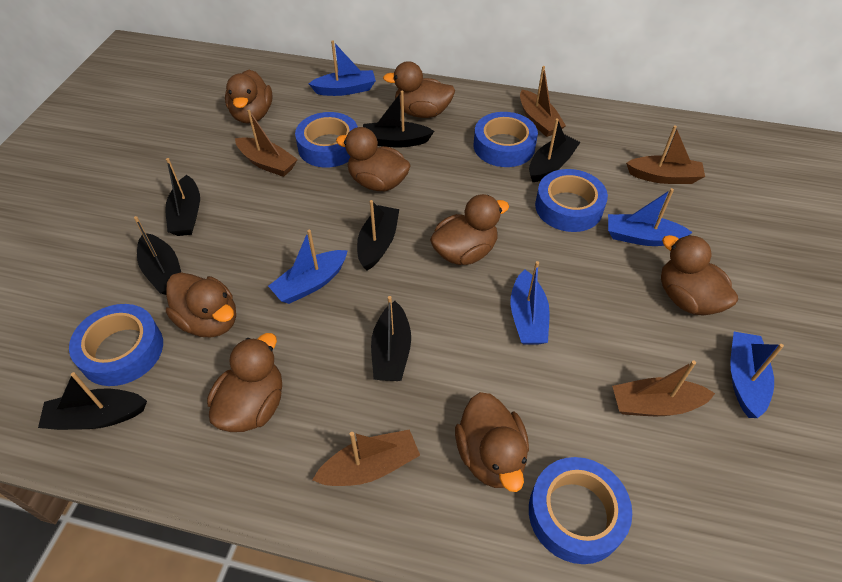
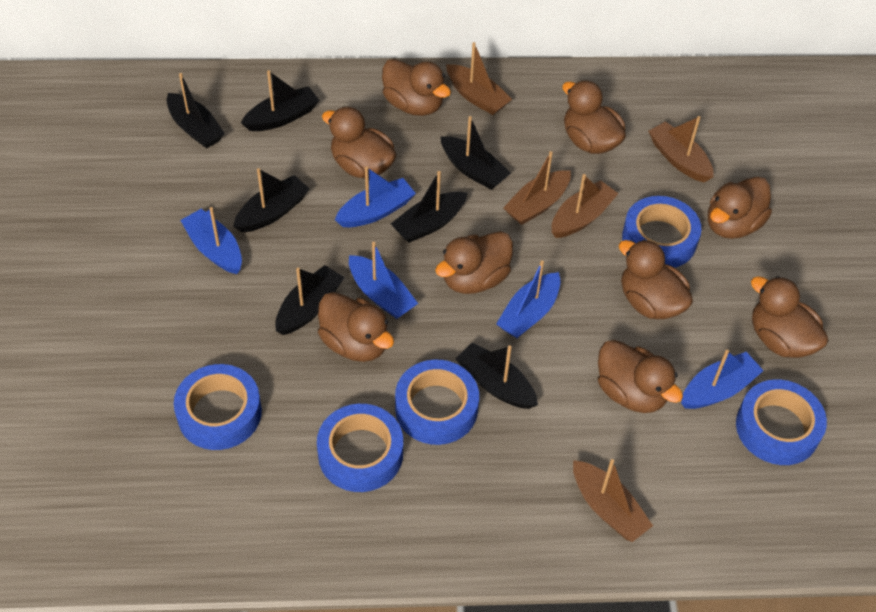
brown duck: [166,272,236,337] [207,333,282,432] [225,70,272,124] [336,127,411,191] [383,61,455,118] [430,194,509,265] [455,392,529,492] [661,235,738,316] = 8 -> [318,292,394,362] [322,107,396,179] [382,59,451,116] [435,231,513,294] [562,80,626,154] [598,340,683,413] [619,239,693,319] [708,177,772,239] [751,276,828,358] = 9

